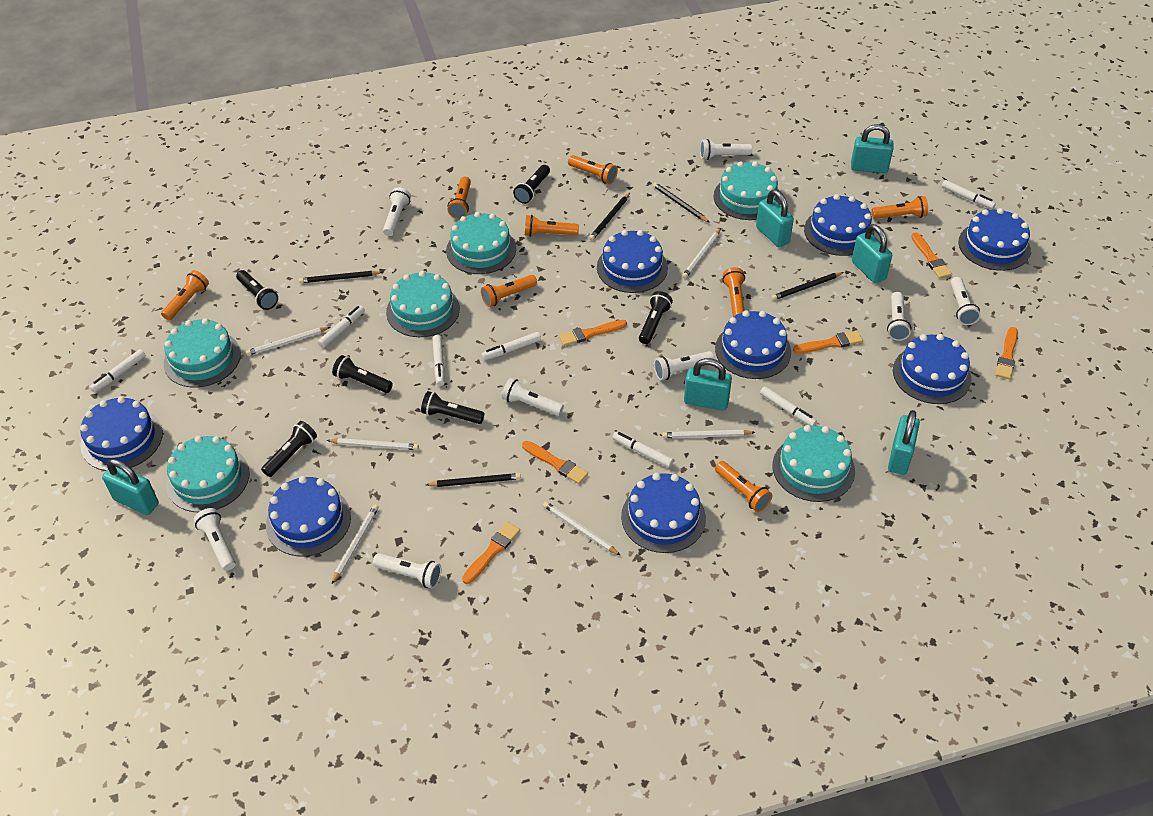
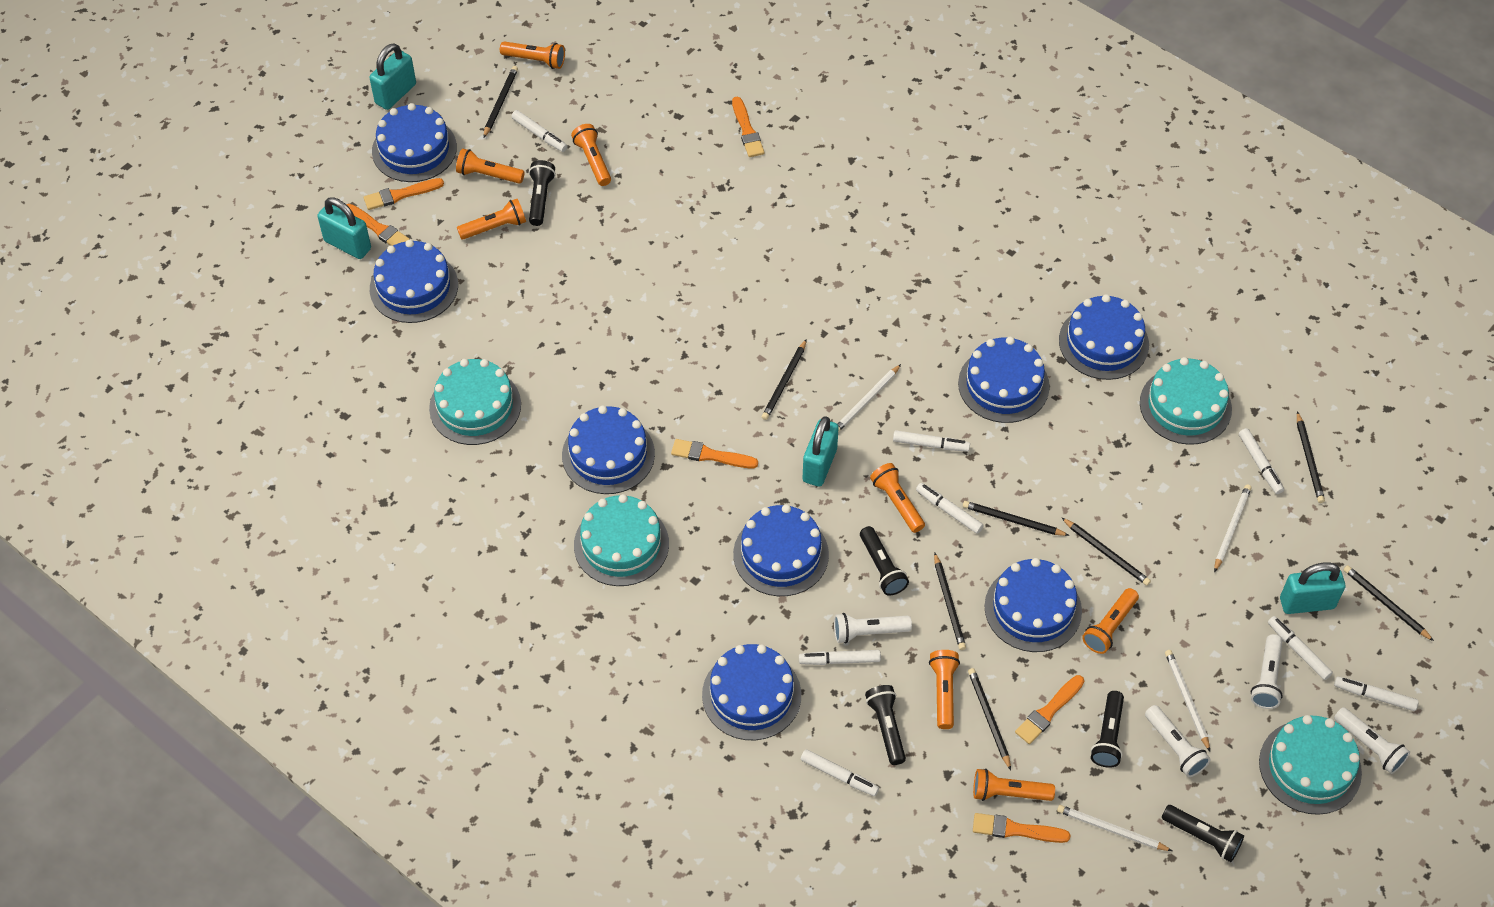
black flashlight: [236,270,278,310] [261,421,317,477] [332,355,393,393] [421,391,484,424] [513,165,550,204] [639,291,673,344] = 6 -> [529,160,556,226] [860,526,909,596] [865,685,906,765] [1091,691,1124,768] [1162,805,1244,862] = 5
black pencil: [299,271,383,283] [426,473,521,487] [589,193,630,241] [653,182,710,223] [771,272,844,300] = 5 -> [483,66,518,138] [762,339,807,420] [934,552,966,650] [963,501,1069,536] [968,668,1011,770] [1062,518,1151,586] [1297,411,1325,503] [1344,565,1434,641] = 8
turquoise cake: [164,318,241,388] [166,436,250,512] [386,271,460,337] [446,212,516,274] [714,161,781,220] [772,425,855,502] = 6 -> [429,359,521,445] [574,494,669,586] [1140,357,1232,445] [1259,715,1362,815] = 4
turquoise padlock: [102,459,159,515] [684,358,732,410] [756,189,794,247] [851,124,893,173] [852,224,892,283] [888,410,920,475] = 6 -> [317,197,371,259] [369,43,416,110] [803,416,839,487] [1280,562,1345,614] = 4
white flashlight: [194,508,236,571] [373,553,442,588] [383,187,411,236] [502,378,564,416] [654,351,714,380] [700,139,752,160] [887,292,911,341] [950,277,981,325] = 8 -> [834,613,912,644] [1145,705,1210,777] [1251,634,1283,709] [1334,707,1410,774] = 4
white marker: [90,349,146,393] [318,306,365,348] [433,335,445,386] [482,332,541,360] [612,432,674,468] [760,386,817,426] [942,180,996,209] = 7 -> [511,110,568,152] [799,650,881,665] [801,749,879,796] [893,430,970,452] [916,483,984,534] [1239,428,1284,494] [1268,616,1333,680] [1334,677,1419,711] = 8
white pencil: [246,327,330,356] [326,438,419,450] [331,505,379,585] [543,501,621,556] [662,430,755,438] [682,228,721,279] = 6 -> [837,364,901,432] [1057,805,1172,851] [1165,650,1210,751] [1214,484,1252,572] = 4

